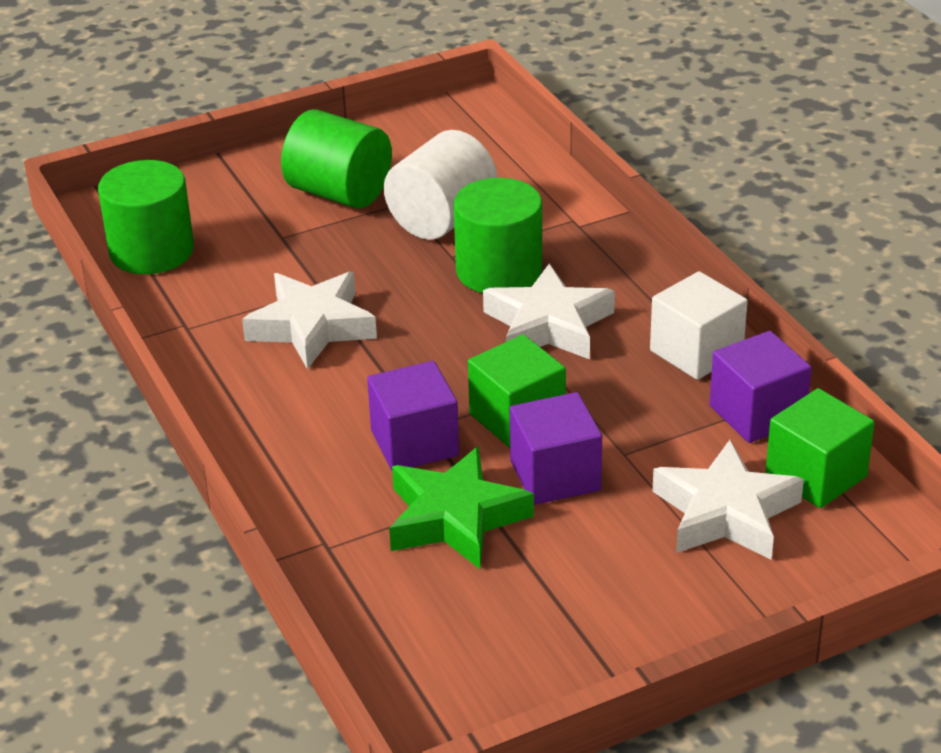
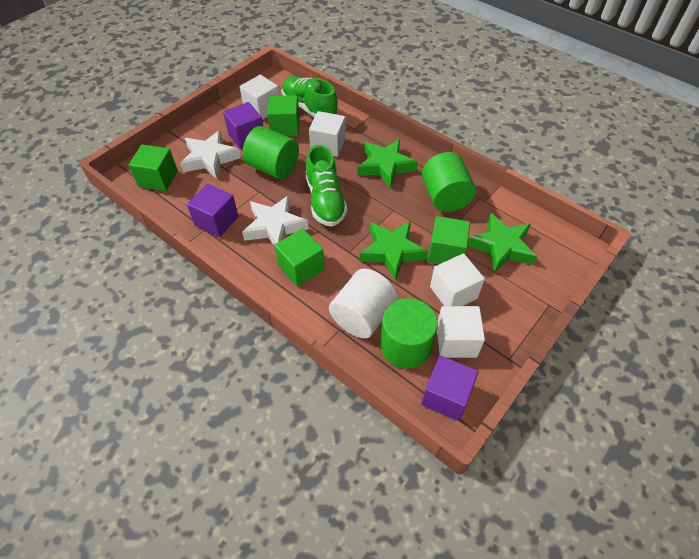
green cube: [468,335,566,448] [765,388,875,508] = 2 -> [129,144,178,191] [267,95,300,136] [274,228,325,286] [428,216,470,264] = 4
green shoe: none = 0 -> [281,76,338,118] [305,145,347,227] = 2
green star: [389,446,534,569] = 1 -> [358,139,417,188] [360,221,428,280] [467,213,537,273] = 3
white cube: [650,271,748,380] = 1 -> [240,75,279,120] [309,111,346,157] [430,253,485,306] [437,306,485,358] = 4
white star: [242,272,377,369] [483,264,615,359] [652,440,804,560] = 3 -> [180,130,241,179] [242,195,309,245] = 2

